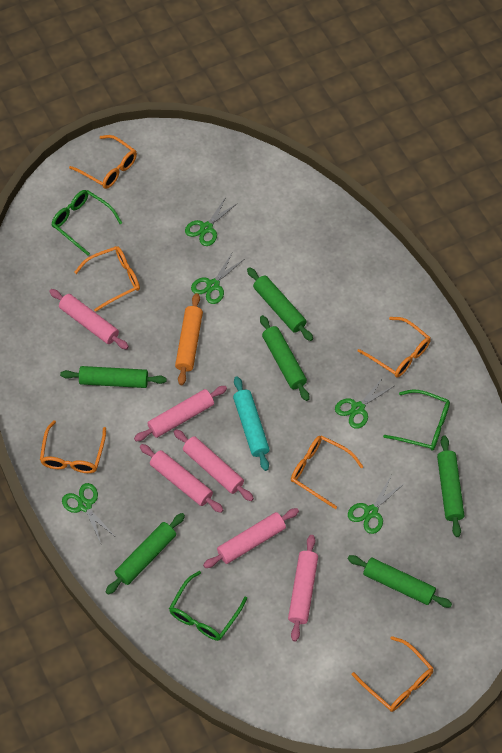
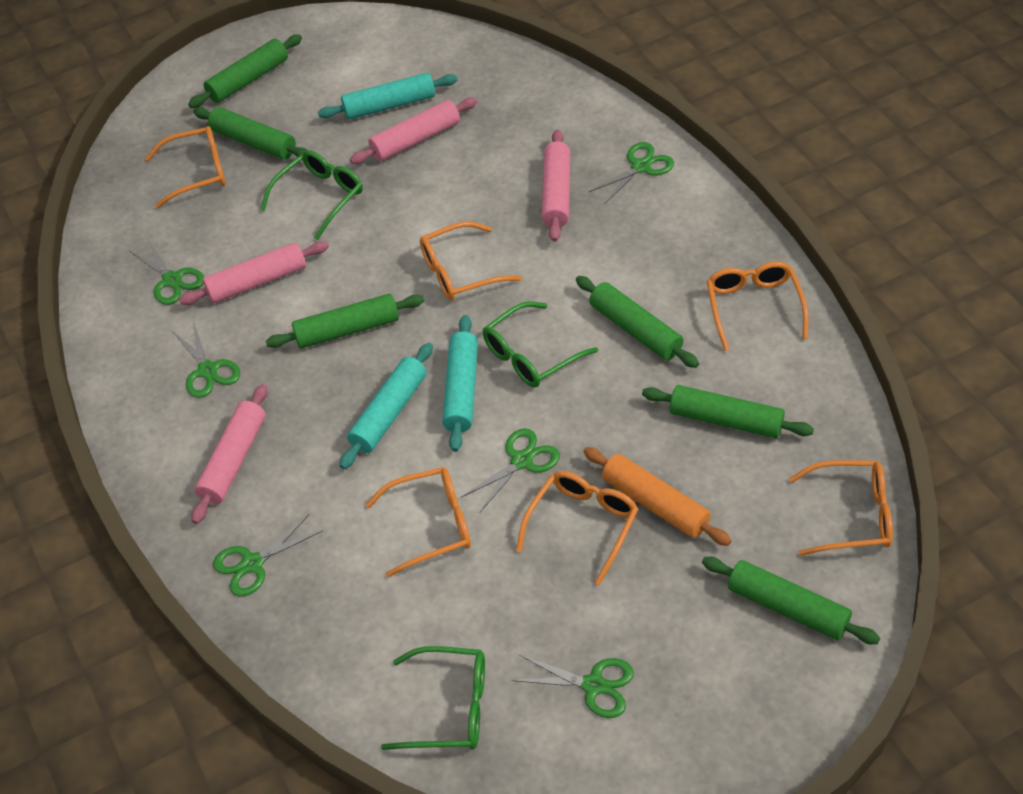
green scissors: [62,483,114,543] [185,197,238,246] [191,253,243,304] [335,376,394,429] [348,476,405,534] = 5 -> [128,238,204,305] [171,321,240,398] [213,515,323,597] [461,428,560,513] [512,655,634,718] [588,142,674,204] = 6
pink rolling pin: [49,289,129,350] [134,386,227,441] [140,444,223,513] [174,429,254,501] [203,508,299,568] [288,535,318,641] = 6 -> [179,241,329,305] [191,384,268,524] [350,97,477,164] [542,130,570,242] = 4
turquoise rolling pin: [233,376,270,471] = 1 -> [318,73,458,120] [339,343,433,469] [442,315,478,452] = 3

